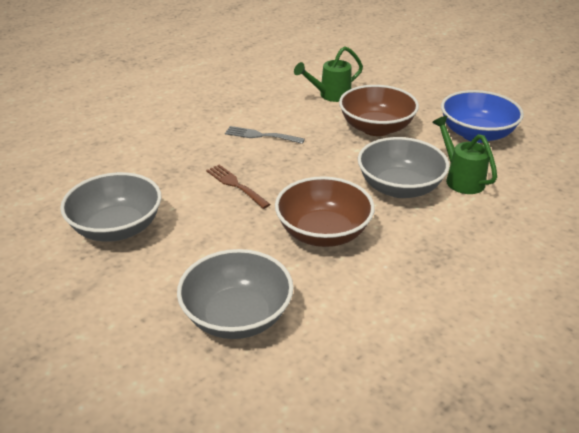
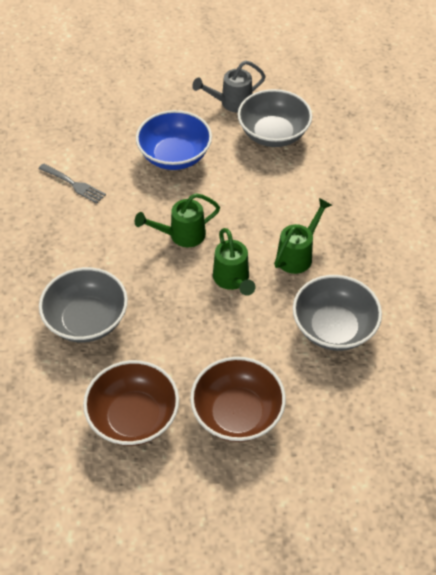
brown fork: [206,165,271,209] = 1 -> none = 0
green watering can: [294,46,363,102] [432,116,497,194] = 2 -> [135,193,220,247] [213,228,255,296] [274,198,332,274] = 3
grey watering can: none = 0 -> [192,60,266,113] = 1

